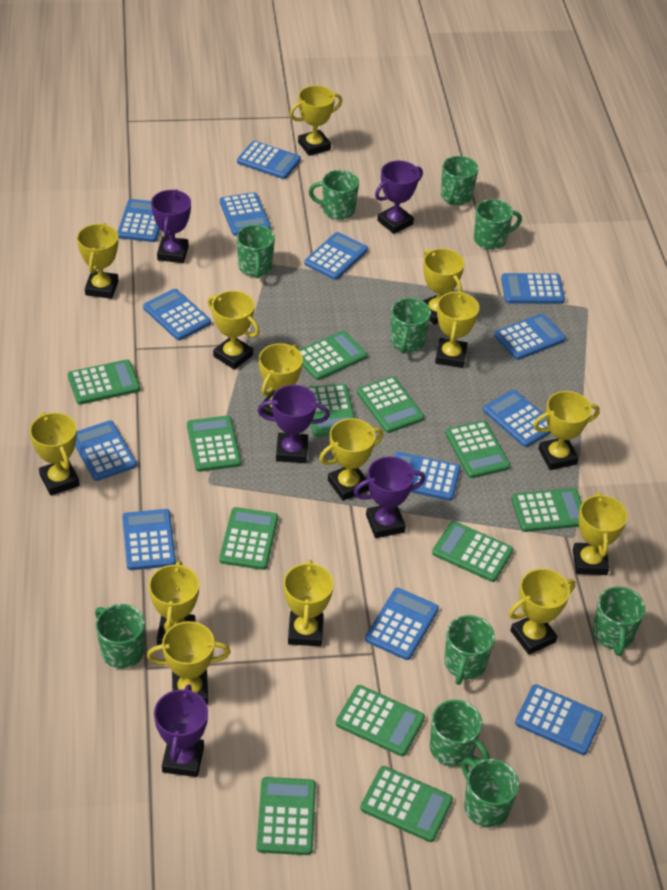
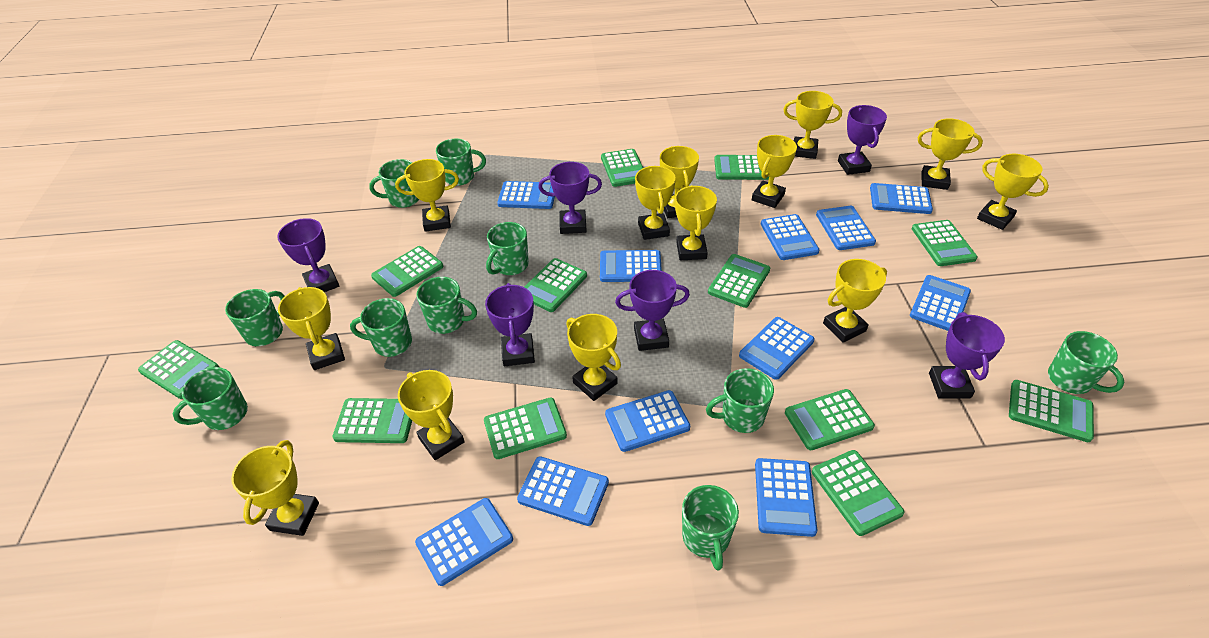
blue calculator: [75,421,137,481] [117,199,160,242] [122,509,176,570] [143,289,211,340] [220,192,271,236] [237,141,301,179] [304,232,368,280] [365,588,439,660] [395,452,461,501] [483,390,551,447] [494,314,566,360] [501,273,565,304] [515,684,603,755] = 13 -> [415,498,513,586] [497,181,555,209] [517,456,609,526] [600,250,662,282] [605,390,690,452] [739,317,814,380] [755,458,817,537] [761,214,819,260] [816,206,876,250] [870,183,933,214] [910,275,971,331] = 11
purple trophy: [151,189,191,263] [154,684,208,777] [258,385,330,463] [354,456,426,538] [375,161,423,234] = 5 -> [277,218,339,292] [485,283,535,366] [538,162,602,234] [615,270,690,351] [838,105,887,175] [929,312,1005,399] = 6
yellow trophy: [30,412,80,495] [77,223,119,299] [147,621,231,704] [149,561,199,645] [208,291,260,370] [259,344,303,417] [283,560,334,646] [290,86,342,156] [319,418,383,501] [422,248,464,325] [435,291,479,368] [509,568,575,655] [533,391,600,470] [573,492,627,575] = 14 -> [231,440,319,536] [278,287,345,370] [395,159,459,232] [398,370,465,460] [566,314,621,401] [635,166,676,240] [660,146,699,218] [675,185,717,260] [752,135,797,208] [783,91,842,159] [823,259,887,343] [918,118,983,190] [977,154,1049,230] = 13

